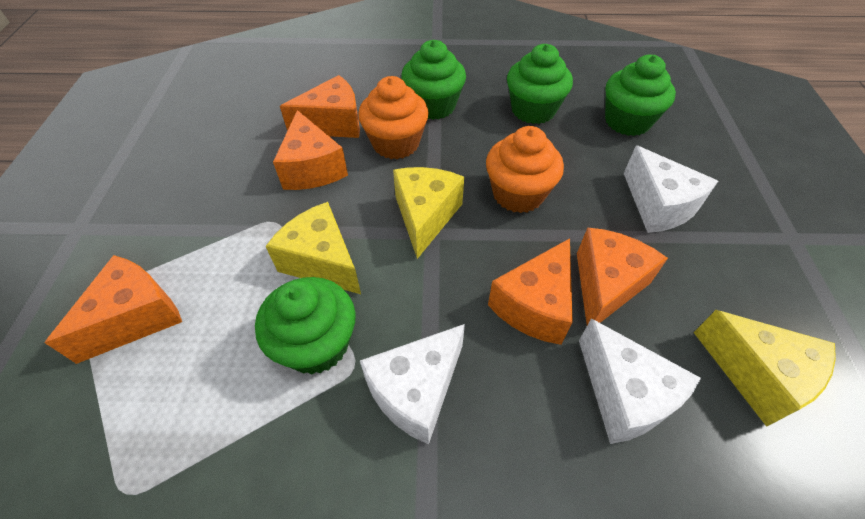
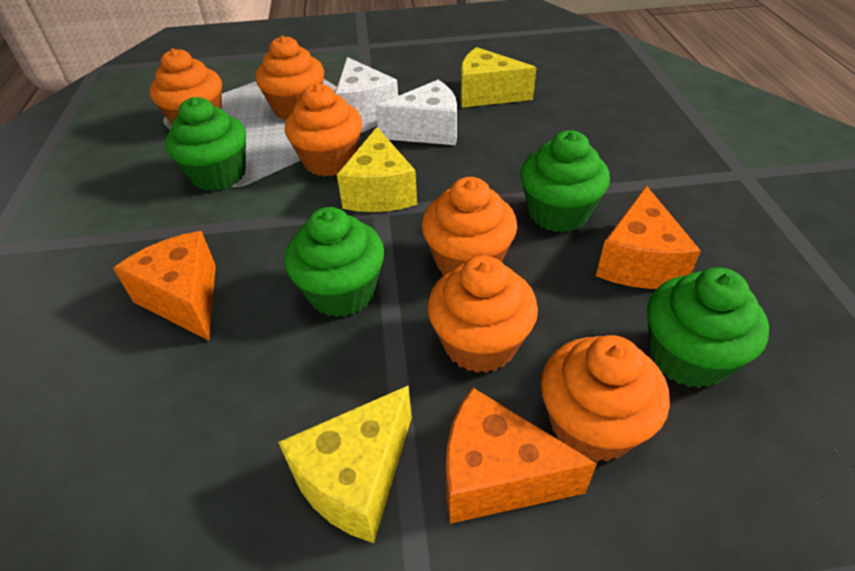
orange cheese: [45,255,182,364] [273,110,348,190] [280,75,360,138] [488,238,573,345] [577,228,668,325] = 5 -> [113,231,216,340] [446,387,597,524] [596,186,701,289] = 3
orange cupcake: [358,76,429,159] [486,126,564,213] = 2 -> [149,48,222,124] [255,36,324,120] [285,84,362,177] [421,177,517,275] [428,256,538,373] [541,335,670,462] = 6
white cheese: [360,324,465,445] [579,318,701,444] [624,145,718,233] = 3 -> [335,57,398,124] [376,80,457,145] = 2

